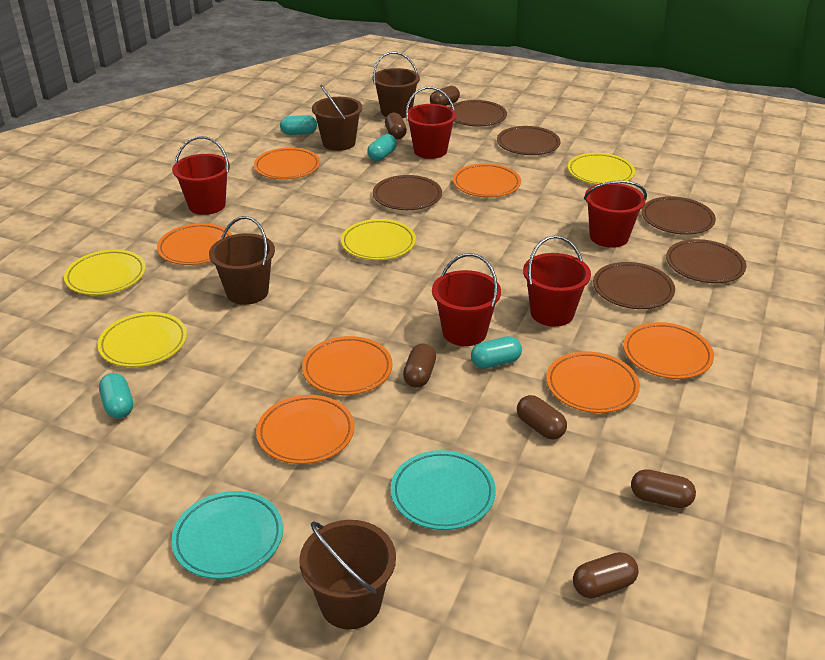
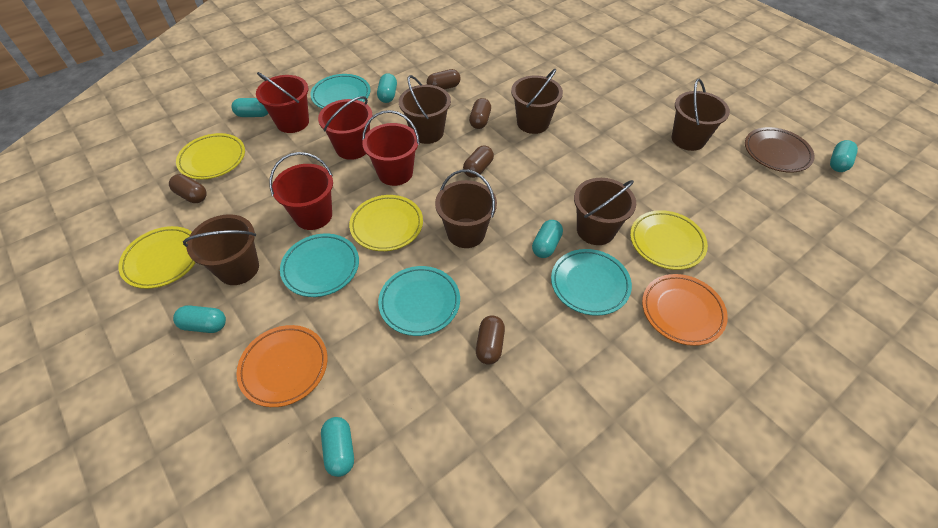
brown bucket: [209,216,275,305] [299,520,396,630] [312,85,362,151] [372,52,420,118] = 4 -> [183,214,259,285] [399,75,451,144] [435,169,497,248] [511,69,563,134] [574,178,636,245] [672,79,730,151] = 6
brown capsule: [385,113,407,139] [403,344,436,388] [430,86,460,106] [517,395,567,439] [573,552,639,598] [631,469,696,508] = 6 -> [169,174,207,203] [427,69,461,90] [463,145,494,178] [469,98,491,129] [476,315,505,364] = 5
brown plate: [373,175,442,210] [450,100,507,126] [497,126,561,155] [593,262,675,309] [641,196,716,235] [666,239,746,283] = 6 -> [745,127,815,173] = 1
orange plate: [157,223,232,265] [254,147,320,180] [256,395,355,464] [302,336,393,395] [453,163,521,197] [546,351,640,413] [623,322,714,379] = 7 -> [236,325,328,407] [642,274,728,346] = 2
red bucket: [172,136,230,215] [405,87,457,159] [432,253,501,346] [523,235,591,327] [584,180,647,248] = 5 -> [256,72,309,133] [269,152,333,230] [318,96,372,160] [362,110,420,186] = 4
turquoise capsule: [99,373,133,418] [280,115,317,135] [367,134,397,161] [471,336,522,369] = 4 -> [173,305,226,333] [232,98,268,117] [321,417,354,477] [377,73,397,103] [532,220,563,258] [830,140,858,172] = 6
turquoise plate: [171,491,283,579] [391,450,496,530] = 2 -> [280,234,359,297] [310,74,370,109] [378,266,460,336] [551,249,632,316] = 4

